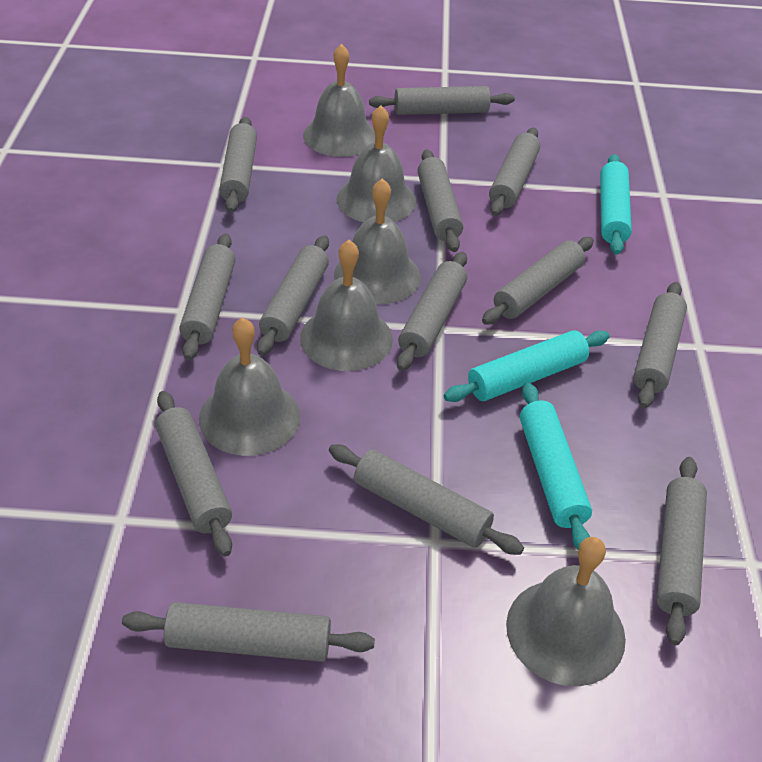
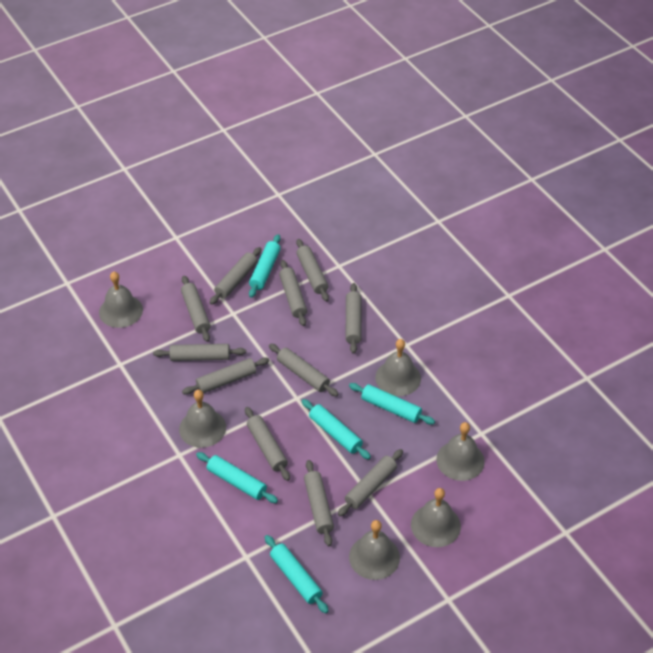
grey rolling pin: [122,602,375,662] [155,391,232,557] [179,233,235,360] [219,117,257,213] [257,236,329,356] [329,444,524,555] [369,86,515,115] [397,252,467,371] [418,149,463,252] [482,237,594,325] [489,128,540,216] [633,282,687,408] [656,457,707,645] = 13 -> [153,344,246,361] [181,276,211,342] [182,357,269,395] [210,247,261,305] [245,407,290,481] [269,344,339,397] [279,260,307,326] [296,239,329,301] [304,460,334,546] [338,449,403,516] [346,283,362,354] = 11
turquoise rolling pin: [444,330,610,402] [520,383,592,550] [600,154,632,255] = 3 -> [196,452,278,503] [249,234,280,298] [265,535,329,613] [302,399,371,460] [349,383,435,425] = 5

